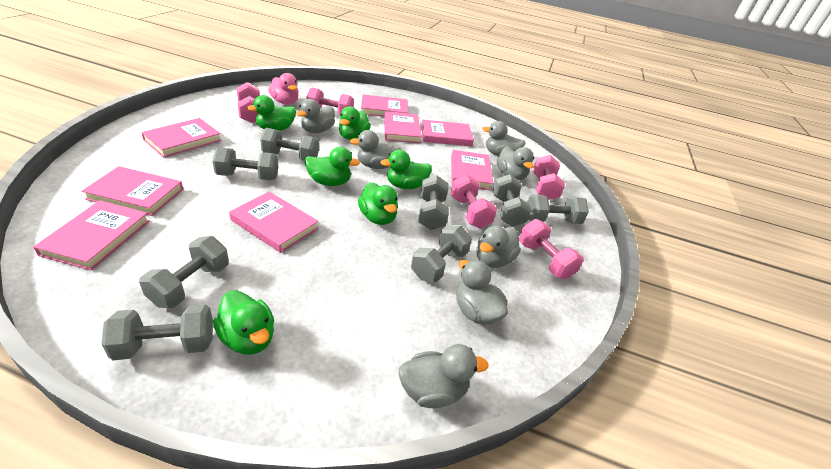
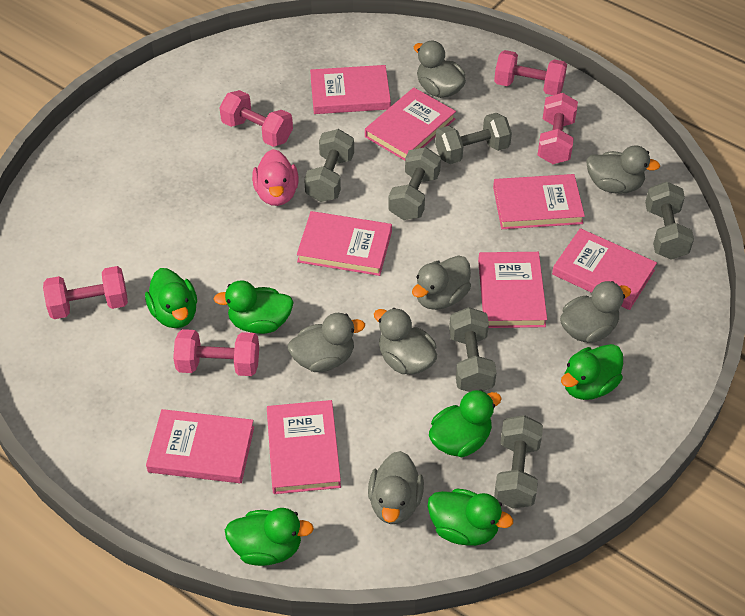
grey dumbbell: [101,304,213,360] [139,236,229,308] [212,147,278,180] [260,128,319,161] [411,225,472,282] [418,175,449,230] [493,174,531,227] [527,194,589,224] = 8 -> [304,129,354,202] [388,147,441,220] [435,113,512,164] [449,307,496,392] [494,415,543,508] [645,181,694,260] = 6

